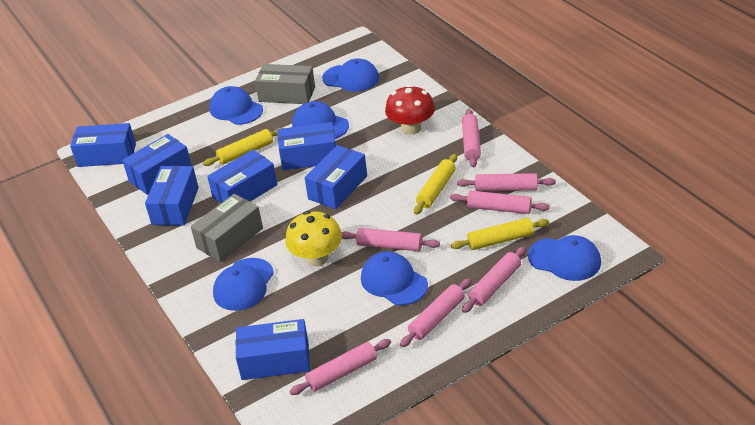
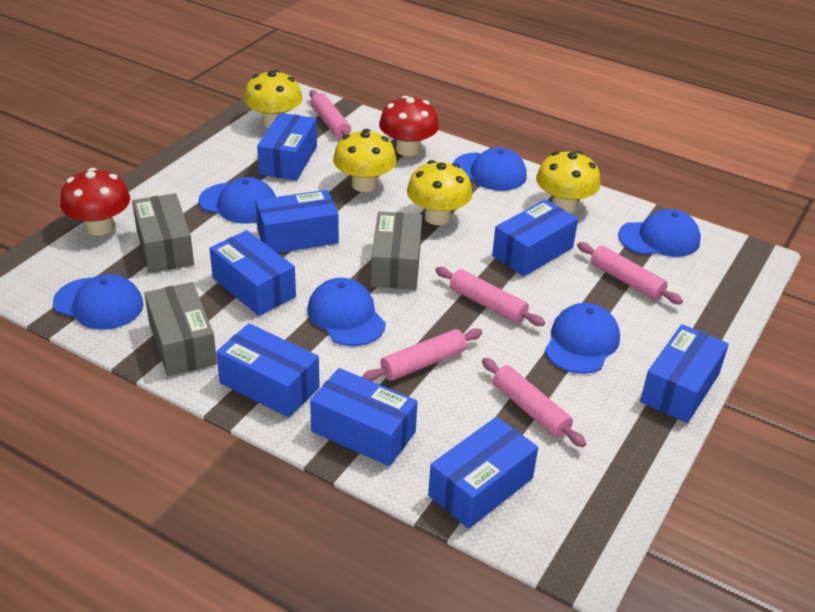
blue box: [70,123,136,167] [122,134,192,195] [145,166,199,226] [207,150,277,204] [235,319,310,380] [277,122,336,170] [305,145,367,209] = 7 -> [209,230,296,316] [216,323,320,417] [255,190,339,253] [257,113,317,181] [310,368,418,466] [428,417,538,529] [492,199,578,276] [640,324,729,423] = 8
grey box: [191,194,263,262] [255,64,315,104] = 2 -> [132,193,194,273] [144,282,217,376] [371,211,422,290] = 3
pink rolling pin: [289,339,391,395] [341,228,440,251] [400,278,472,347] [450,191,550,214] [457,173,556,191] [462,109,481,167] [462,246,526,313] = 7 -> [310,90,351,139] [362,328,483,381] [435,267,545,326] [482,358,586,447] [577,242,683,304] = 5
red mushroom: [385,85,435,135] = 1 -> [60,168,130,236] [379,96,439,156] = 2
yellow mushroom: [285,211,342,266] = 1 -> [244,70,302,128] [333,129,396,192] [407,160,472,225] [536,151,601,213] = 4
yellow rolling pin: [203,128,283,166] [414,154,457,215] [451,218,549,250] = 3 -> none = 0

